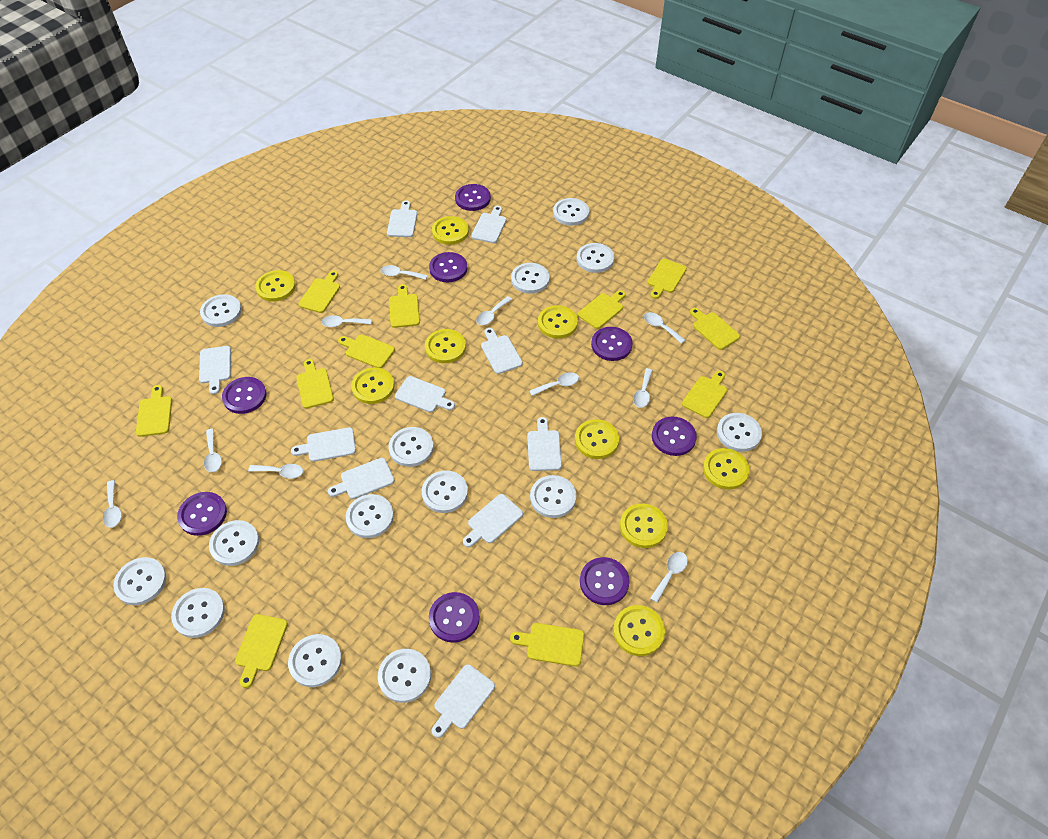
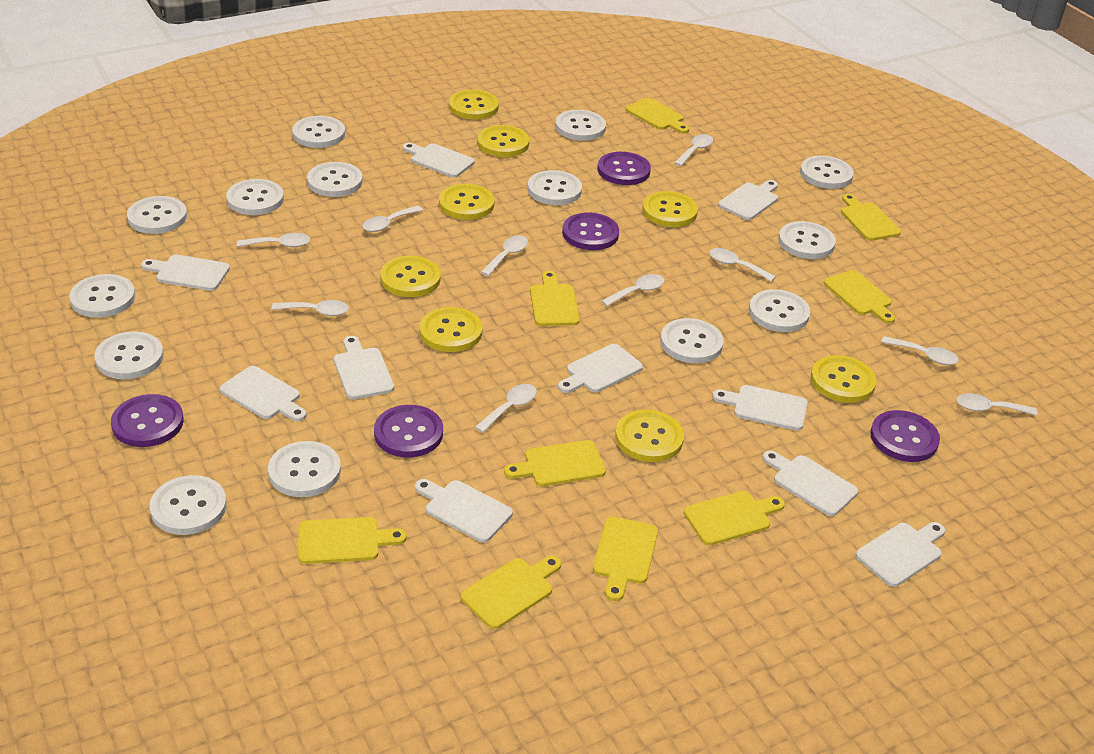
purple button: [177,492,227,536] [222,377,267,414] [429,252,467,282] [429,592,480,643] [455,184,491,211] [580,557,630,605] [591,327,633,361] [652,417,697,456] = 8 -> [111,394,184,447] [374,405,443,457] [562,213,619,250] [597,152,651,185] [870,410,940,462] = 5
yellow button: [255,270,296,302] [351,367,394,404] [425,329,466,363] [432,216,469,245] [538,305,578,339] [575,419,619,459] [613,605,665,656] [620,504,668,548] [703,448,750,489] = 9 -> [380,256,441,297] [420,307,483,352] [439,184,494,220] [449,90,499,120] [477,125,529,157] [615,410,684,462] [642,191,698,227] [811,355,876,403] = 8
yellow cutting board: [136,385,172,437] [235,614,288,688] [296,359,334,409] [298,271,340,313] [338,335,395,368] [389,284,420,328] [510,623,584,667] [578,290,625,329] [648,259,687,299] [682,371,727,418] [690,308,740,350] = 11 -> [298,517,407,564] [461,556,561,629] [504,440,606,486] [530,271,580,326] [593,517,658,601] [626,98,689,133] [684,491,785,545] [824,270,895,324] [841,194,901,241] = 9

